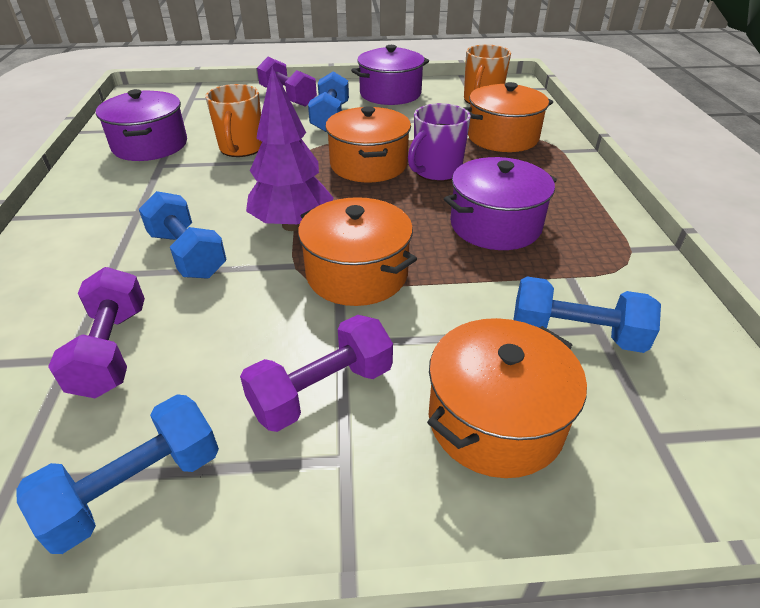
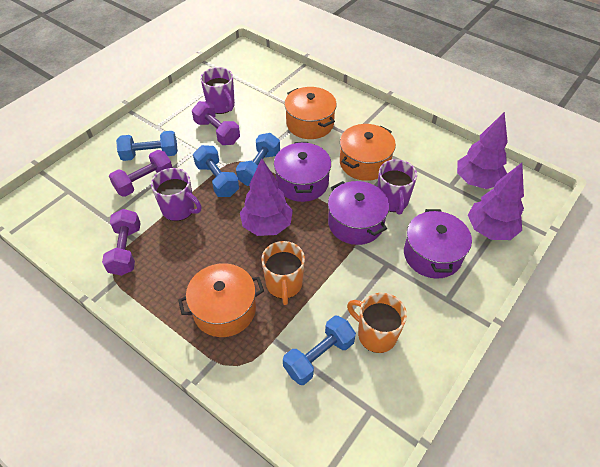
orange pot: [298,197,417,306] [325,106,411,182] [427,318,587,478] [463,82,553,152] = 4 -> [178,263,264,337] [284,87,337,139] [340,124,396,181] = 3
purple mug: [408,103,471,182] = 1 -> [151,168,201,221] [200,67,235,114] [377,159,417,215] = 3
purple tree: [246,66,334,231] = 1 -> [240,158,293,236] [457,112,508,189] [468,163,524,240] = 3

